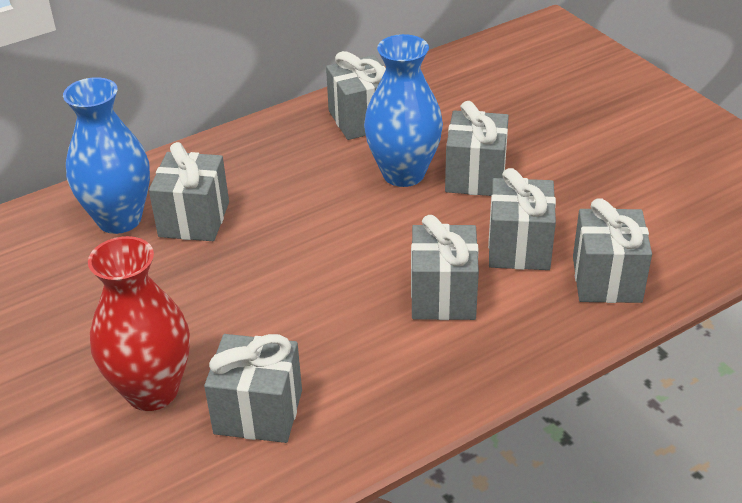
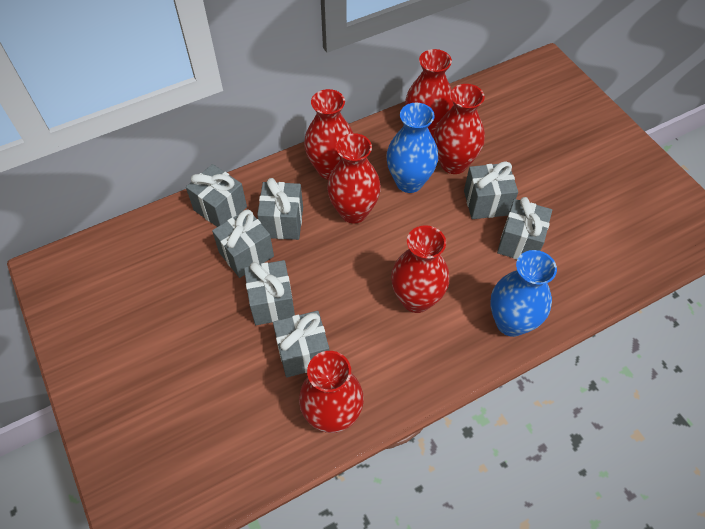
red vase: [88,236,190,411] = 1 -> [299,351,364,433] [304,89,353,180] [327,133,381,224] [391,225,450,313] [405,49,454,138] [434,84,485,174] = 6

